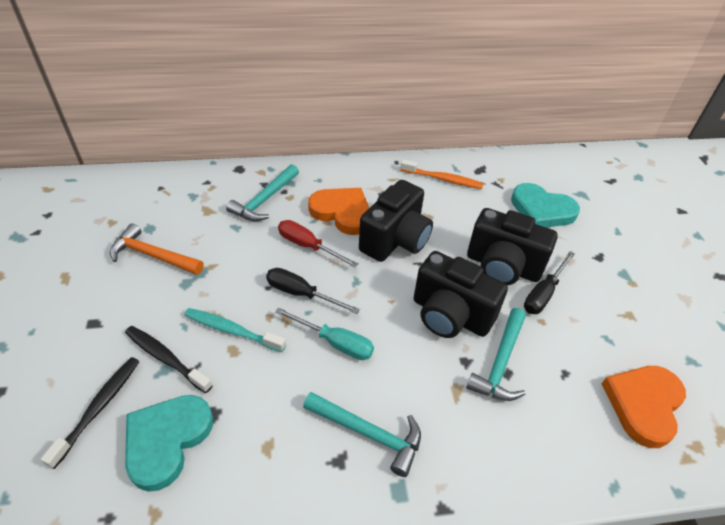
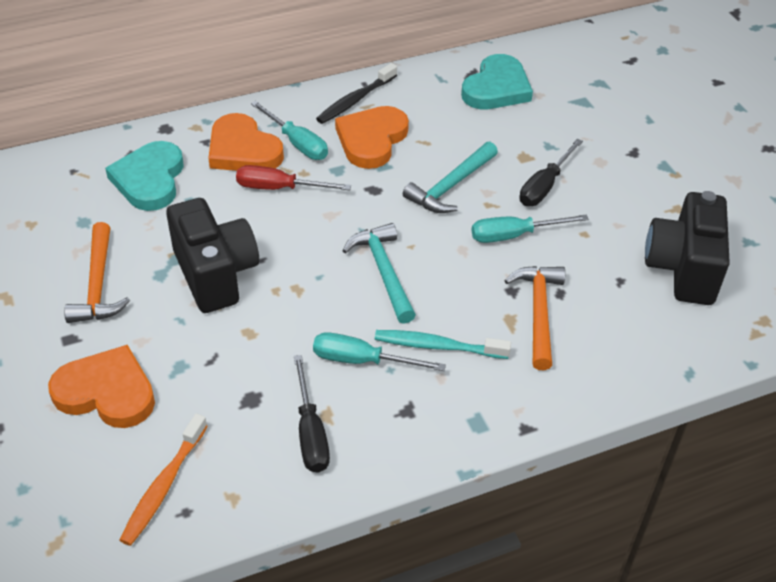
black camera: [359,180,433,262] [414,251,508,338] [467,208,558,285] = 3 -> [166,198,259,313] [645,191,730,305] = 2
black toothbrush: [40,357,140,469] [125,326,213,393] = 2 -> [316,63,397,124] = 1
orange hammer: [110,223,203,275] = 1 -> [64,222,130,323] [504,266,565,370] = 2
orange heart: [308,188,369,235] [602,366,686,448] = 2 -> [48,345,155,428] [208,113,284,171] [335,106,409,169] = 3
turquoise hammer: [226,164,299,221] [303,392,421,477] [466,308,526,401] = 3 -> [342,223,416,324] [403,142,498,213] = 2
turquoise screwdriver: [275,308,374,360] = 1 -> [251,101,328,160] [313,332,446,371] [471,215,589,243] = 3

